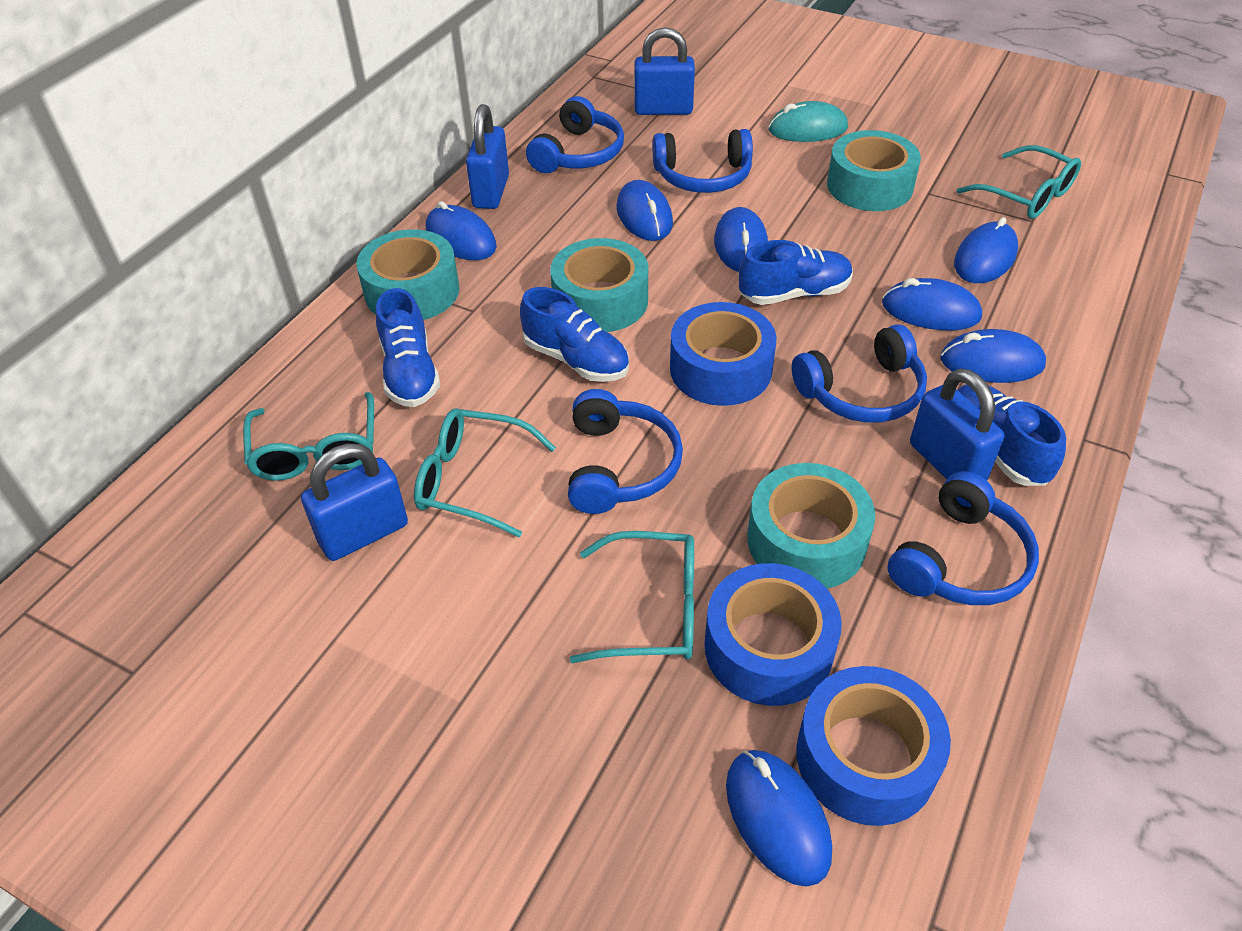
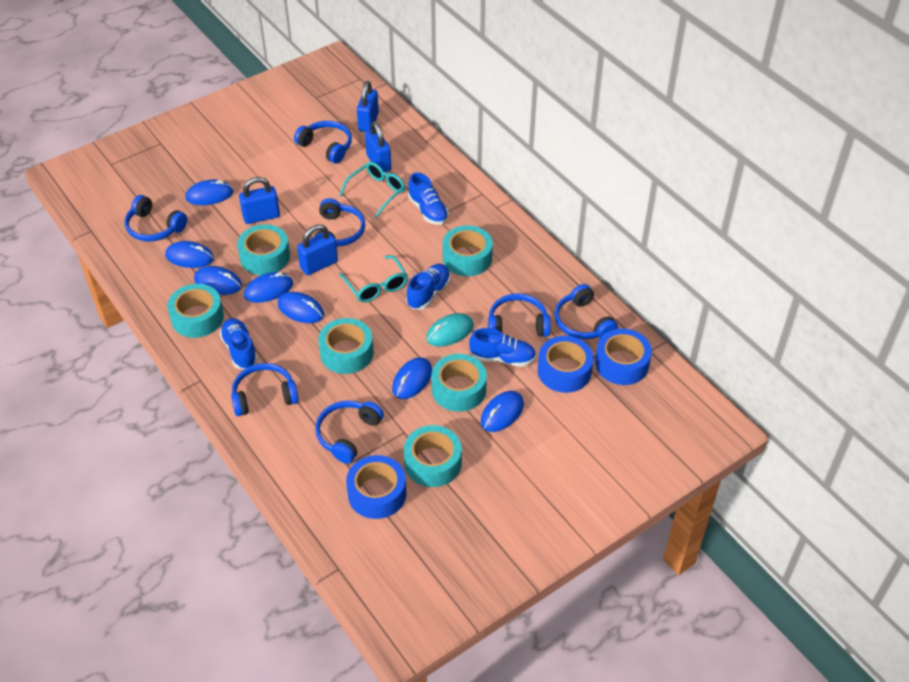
blue headphones: [526,96,624,173] [568,389,683,514] [653,129,753,193] [792,324,927,423] [888,471,1039,605] = 5 -> [125,195,187,242] [231,363,299,416] [294,121,352,164] [314,198,365,246] [315,401,384,464] [488,293,551,337] [555,284,618,339] = 7
turquoise glasses: [243,392,374,481] [414,408,556,538] [570,531,694,663] [957,145,1081,219] = 4 -> [339,162,405,218] [339,255,408,302] = 2
turquoise tape: [357,229,460,320] [550,238,648,332] [747,463,875,589] [827,130,921,211] = 4 -> [167,284,224,338] [237,224,290,275] [318,318,374,374] [404,425,462,487] [431,354,487,412] [442,225,493,276] = 6

